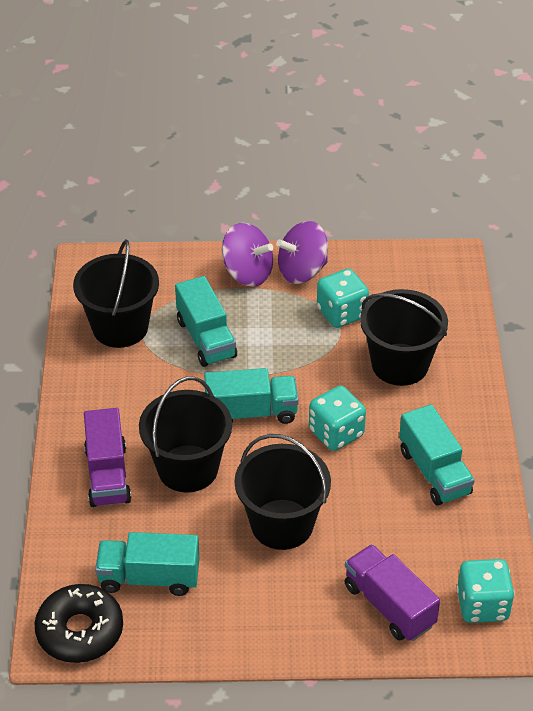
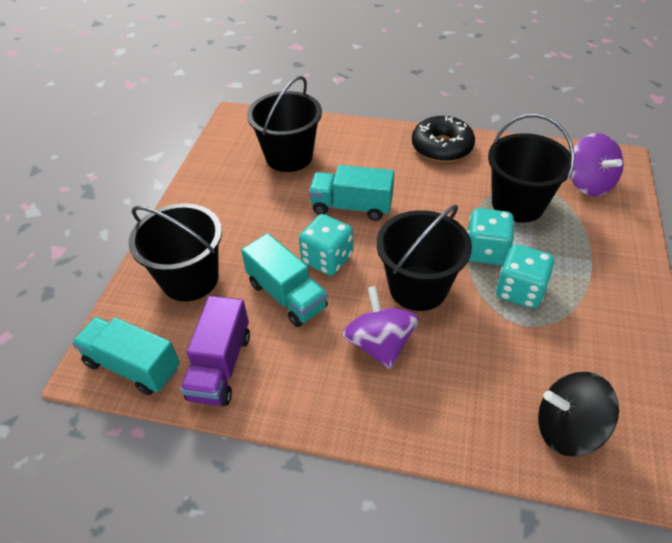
black spinning top: none = 0 -> [538,372,619,457] = 1
purple truck: [84,408,131,507] [345,544,440,641] = 2 -> [180,296,250,406] = 1
turquoise truck: [95,532,200,596] [175,276,237,367] [204,368,299,424] [399,404,475,506] = 4 -> [72,317,180,395] [241,233,328,327] [309,165,394,221] = 3

